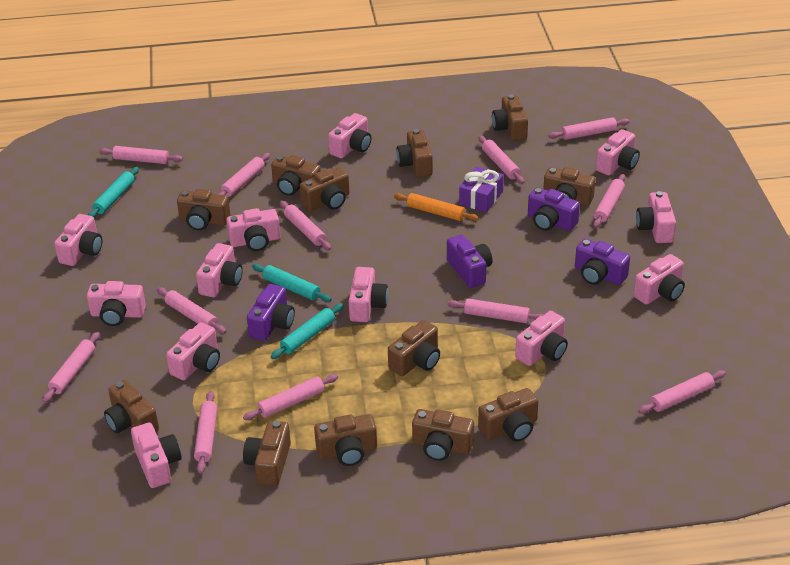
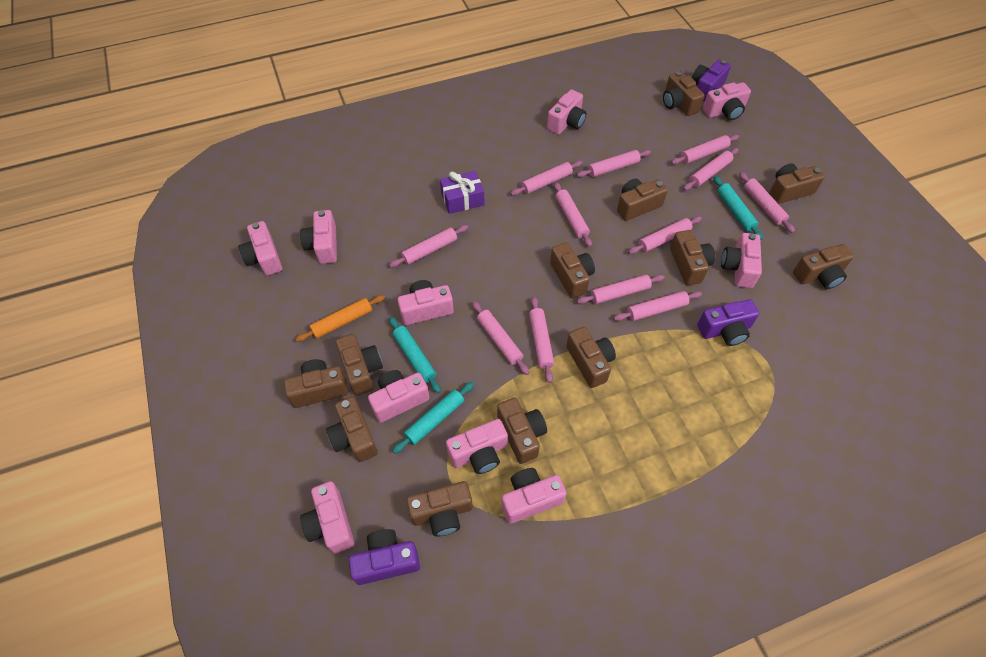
pink camera: [54,214,102,266] [87,281,146,326] [131,423,182,488] [166,322,220,380] [196,243,243,297] [226,208,280,251] [328,113,371,158] [349,267,388,322] [515,311,568,366] [596,129,640,175] [633,254,685,305] [636,191,676,243] = 12 -> [238,221,282,276] [300,210,337,264] [300,481,355,554] [368,370,430,423] [398,280,454,325] [446,419,508,474] [501,468,567,524] [547,89,586,135] [702,82,751,120] [721,233,762,288] = 10
purple camera: [247,284,295,341] [447,235,492,288] [528,187,580,231] [575,239,630,285] = 4 -> [349,529,420,585] [692,59,731,102] [697,299,759,346] = 3

